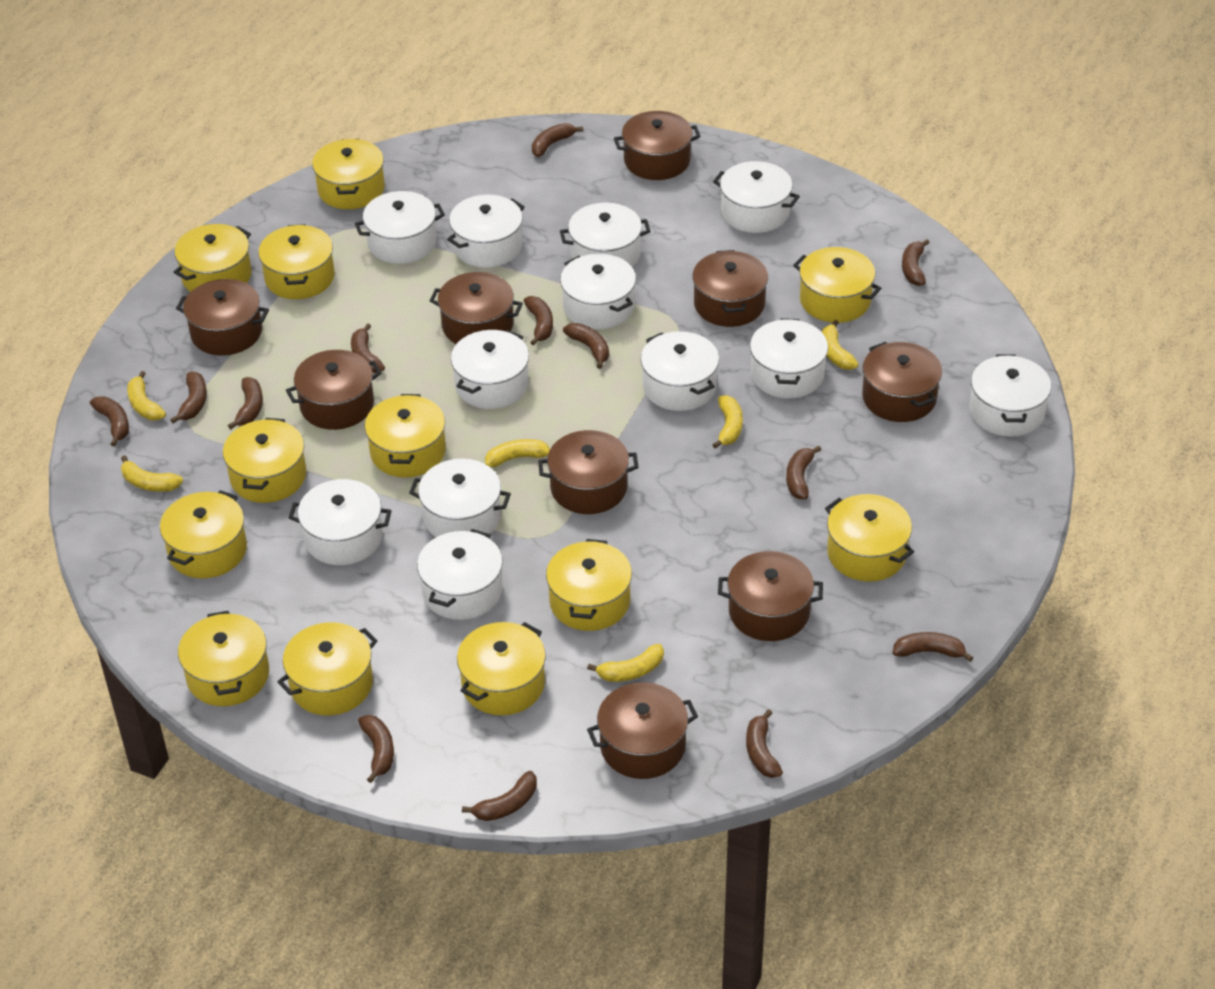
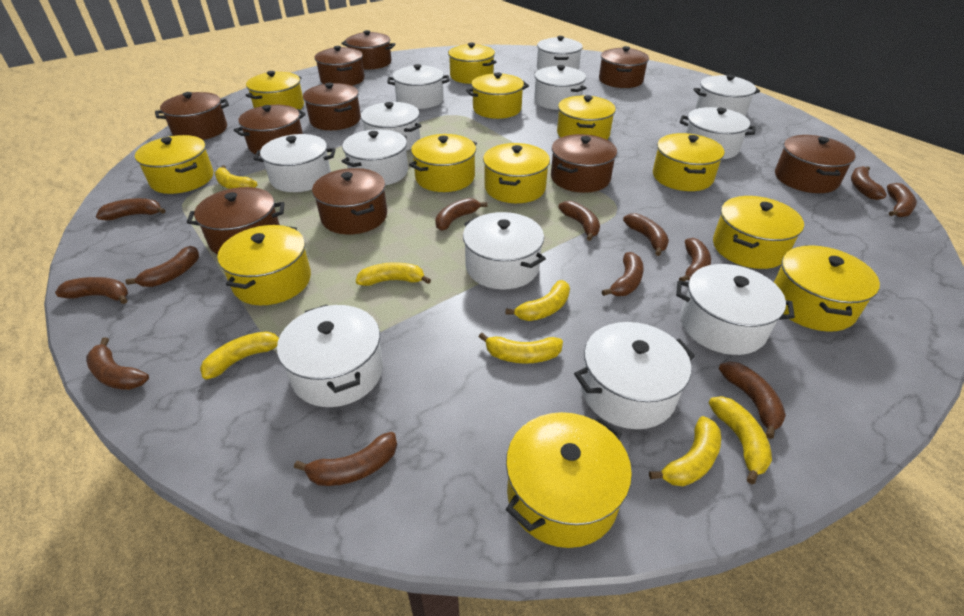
brown pot: [176,279,269,356] [286,350,382,430] [430,272,523,344] [538,430,639,514] [587,682,698,779] [614,111,701,180] [692,250,768,327] [718,551,823,641] [862,342,942,422] = 9 -> [155,92,229,140] [187,187,285,255] [234,105,306,155] [303,83,361,130] [312,168,387,235] [315,46,365,86] [341,30,396,70] [551,134,617,193] [599,46,649,88] [775,135,855,193] = 10
yellow banana: [121,455,183,492] [127,371,166,420] [485,439,550,467] [587,644,664,682] [712,395,743,449] [822,320,858,370] = 6 -> [200,331,279,380] [215,165,257,189] [356,262,431,286] [479,333,563,364] [506,280,570,321] [649,416,721,486] [709,396,772,484] = 7

